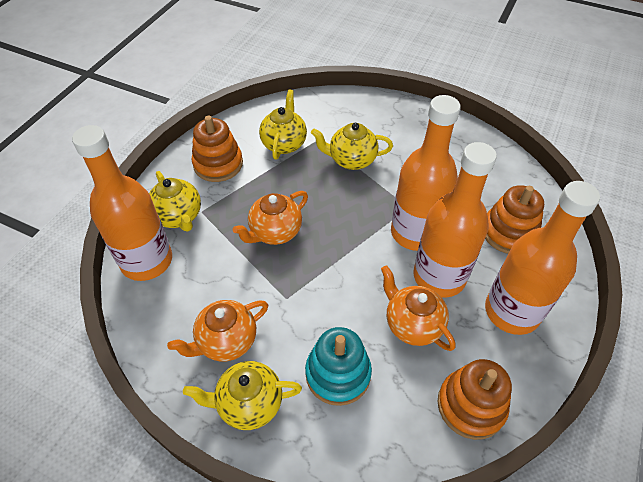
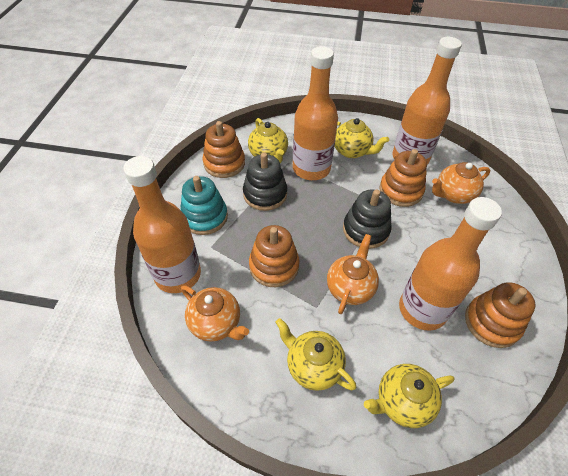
black stacking toy: none = 0 -> [243,152,287,211] [343,189,392,249] = 2
orange stacking toy: [192,116,243,182] [438,359,512,440] [485,185,544,254] = 3 -> [203,121,245,178] [249,225,300,287] [379,149,427,207] [465,282,535,348] = 4

